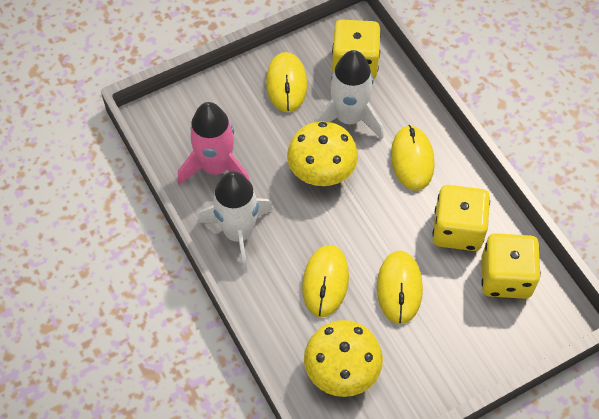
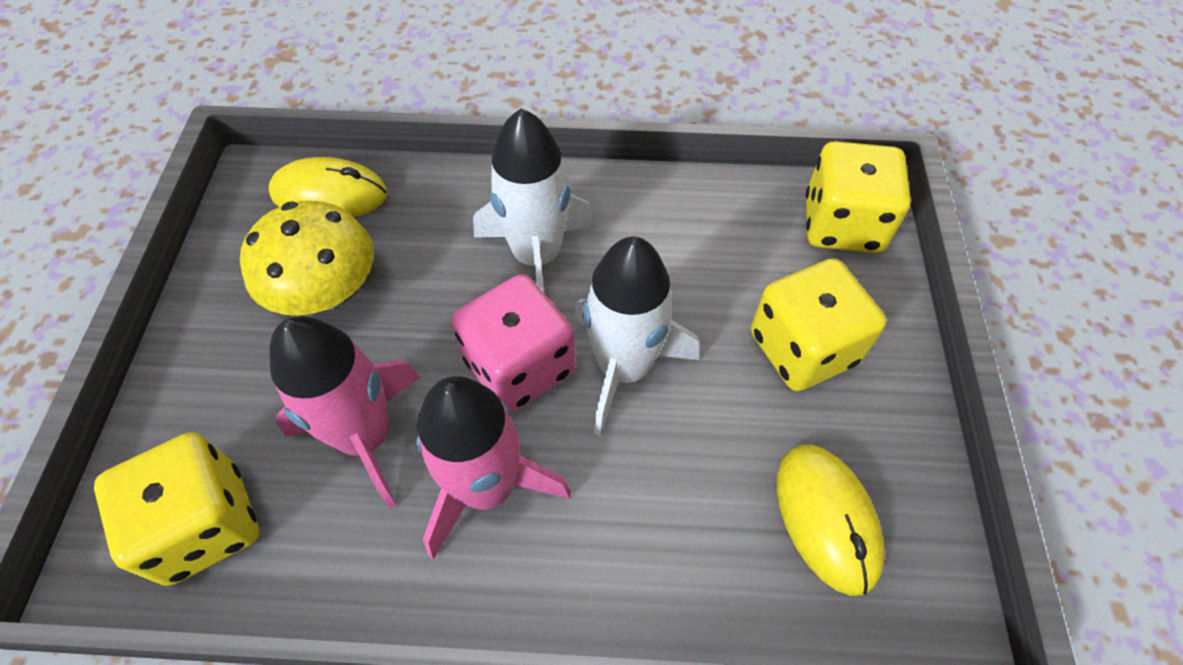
pink dice: none = 0 -> [452,274,575,412] = 1
pink rocket: [177,102,250,185] = 1 -> [269,316,420,509] [416,376,571,559] = 2
yellow mouse: [266,52,307,112] [302,245,349,317] [377,251,423,324] [391,125,435,191] = 4 -> [269,157,387,217] [777,444,885,596] = 2
yellow mushroom: [287,121,358,186] [304,320,383,397] = 2 -> [240,201,374,316] = 1

